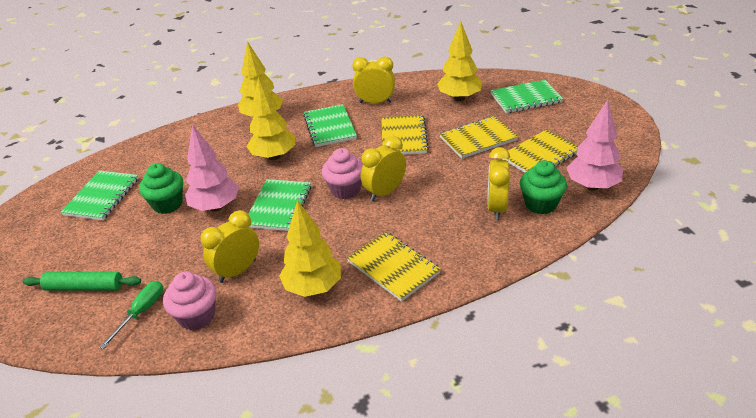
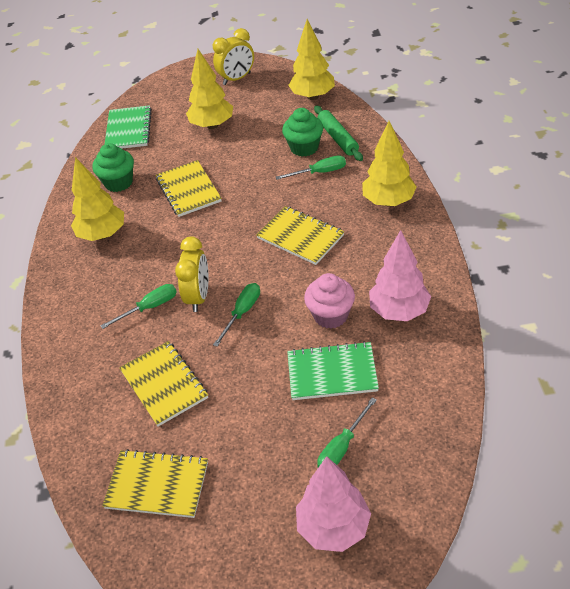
green notebook: [61,171,139,221] [248,179,311,231] [303,104,357,147] [491,80,563,113] = 4 -> [105,105,152,149] [287,341,379,400] = 2
green screwdriver: [99,281,163,349] = 1 -> [100,284,177,329] [213,283,260,347] [276,155,346,180] [317,398,377,467] = 4
pink cupcake: [163,272,217,330] [322,148,363,199] = 2 -> [304,273,355,329] = 1
yellow clock: [200,210,259,283] [352,56,395,103] [361,135,406,201] [487,147,511,220] = 4 -> [175,237,209,312] [213,28,254,85] = 2

